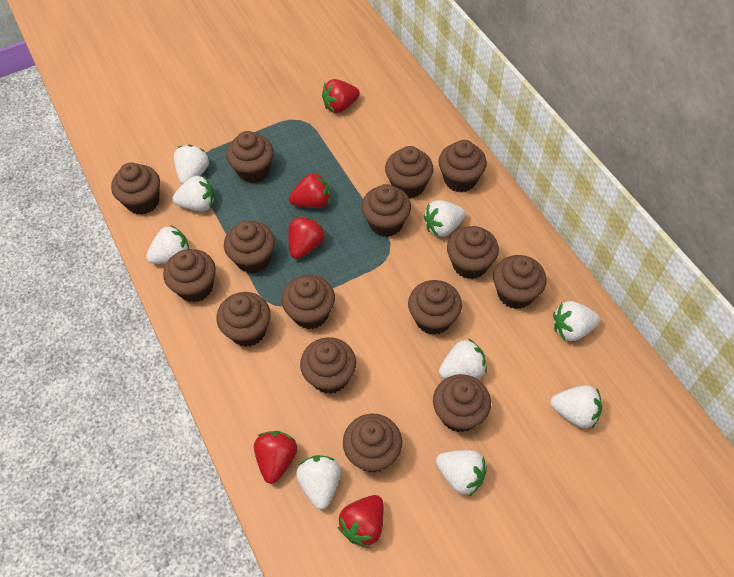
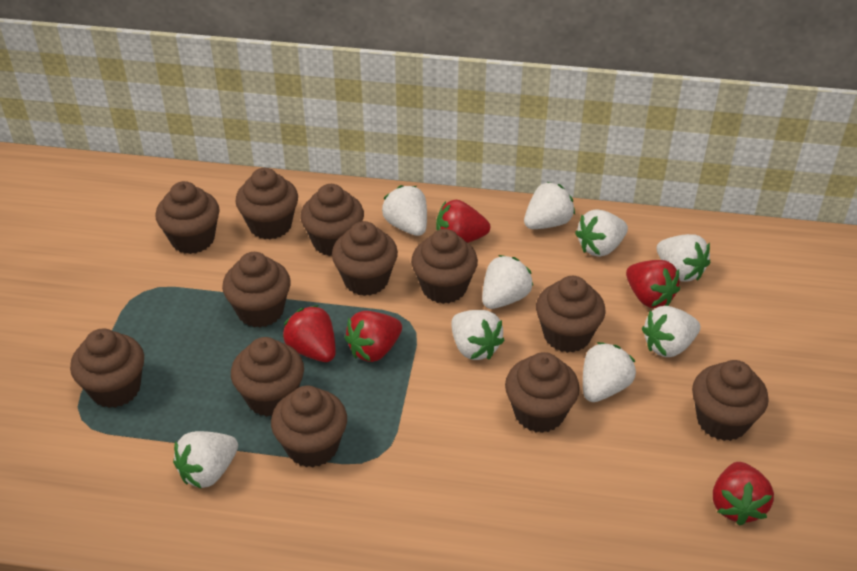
brown cupcake: [111,162,160,215] [163,249,216,302] [217,292,271,347] [224,221,275,274] [226,131,274,183] [282,275,335,329] [300,337,356,394] [343,414,402,473] [361,184,411,237] [385,146,434,198] [408,280,462,335] [433,374,491,432] [438,140,487,192] [447,226,499,279] [493,255,547,309] = 15 -> [70,329,144,408] [155,181,220,254] [222,252,291,328] [231,337,304,417] [235,168,298,240] [271,385,347,468] [300,184,364,256] [332,221,398,296] [411,229,478,304] [505,352,580,433] [536,276,605,353] [692,360,769,441] = 12

